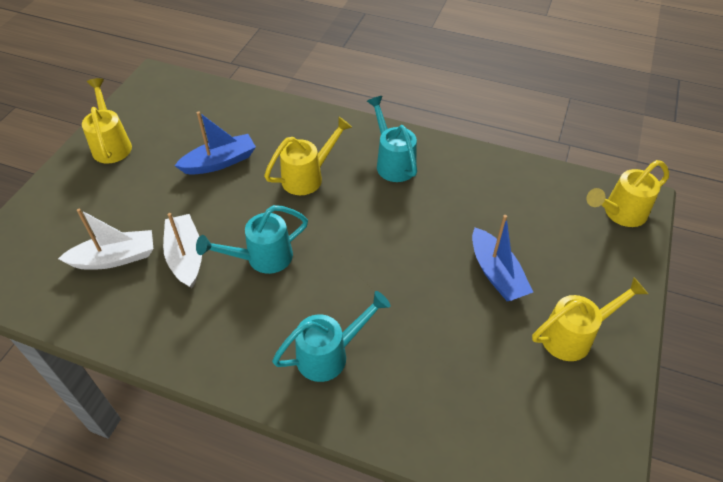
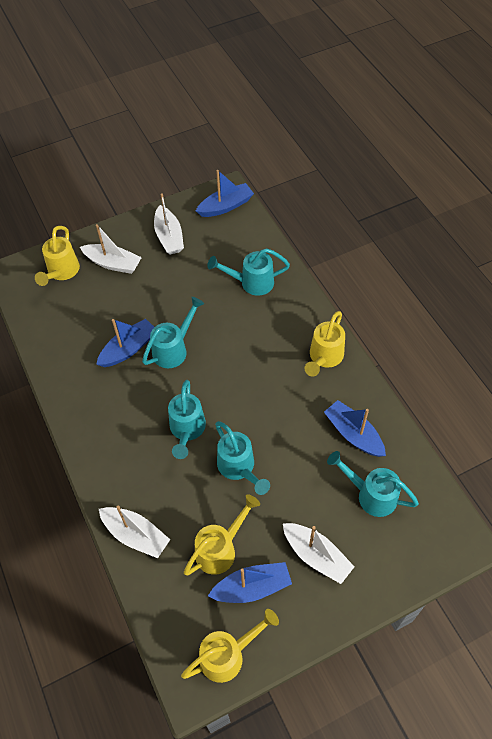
blue boat: [175,111,256,175] [472,215,533,301] = 2 -> [96,319,154,367] [196,170,254,217] [208,562,292,603] [324,400,386,457] = 4
turquoise watering can: [196,205,308,274] [272,291,391,382] [367,96,417,182] = 3 -> [142,297,204,368] [168,380,206,459] [207,248,290,296] [215,421,270,495] [327,451,419,517] = 5
white boat: [58,209,153,270] [163,213,202,289] = 2 -> [80,224,142,274] [99,506,170,558] [154,193,184,255] [283,523,355,584] = 4

